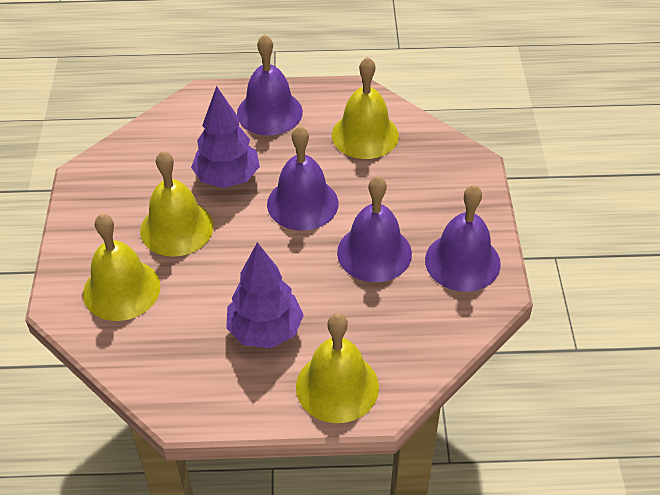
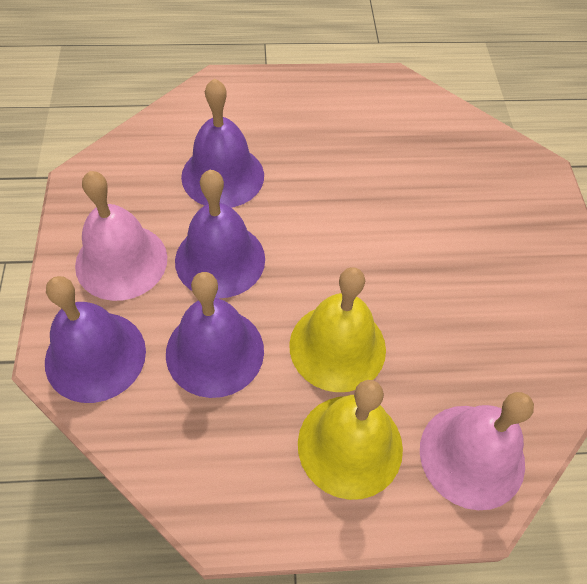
pink bell: none = 0 -> [75,171,167,301] [420,392,534,510] = 2
purple tree: [191,86,260,188] [226,242,304,348] = 2 -> none = 0
yellow bell: [83,214,160,321] [140,151,214,257] [296,313,379,423] [332,57,399,159] = 4 -> [289,267,386,392] [298,380,403,500] = 2

